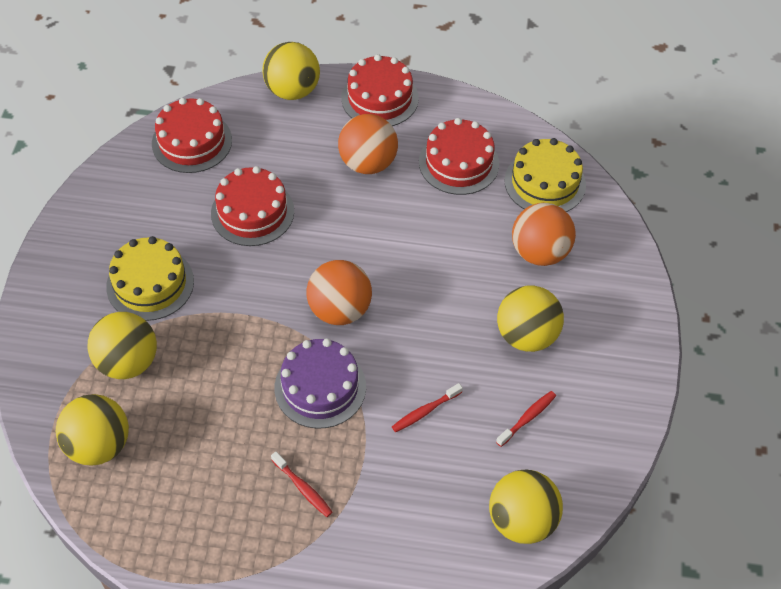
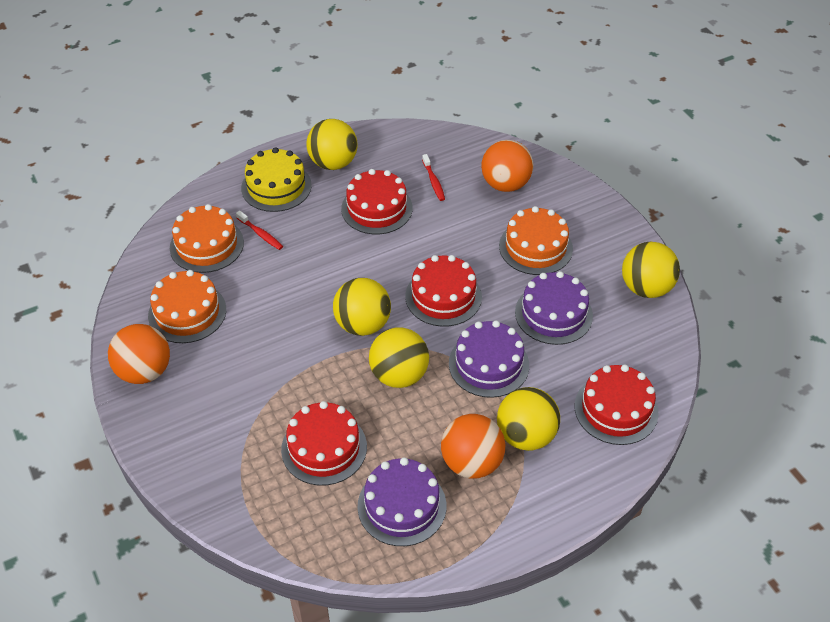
orange cake: none = 0 -> [148,270,226,343] [170,204,244,273] [499,206,573,275] = 3
purple cake: [274,338,366,429] = 1 -> [357,457,446,546] [449,320,529,398] [515,271,593,345] = 3
red toothbrush: [271,452,332,517] [392,383,463,432] [496,391,556,447] = 3 -> [236,210,283,250] [422,154,445,201] = 2
yellow cake: [106,236,194,321] [504,138,586,212] = 2 -> [241,147,312,212] = 1

